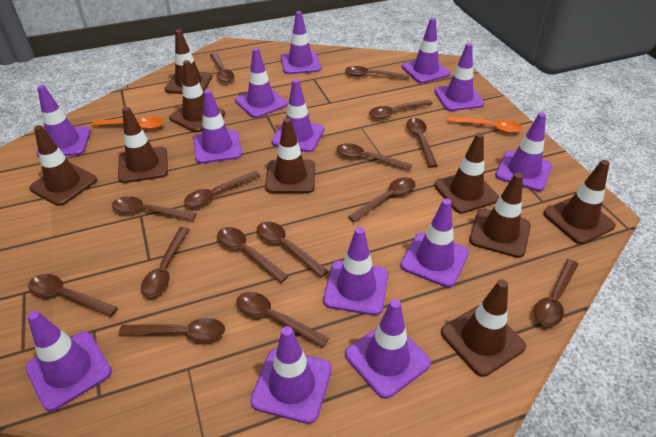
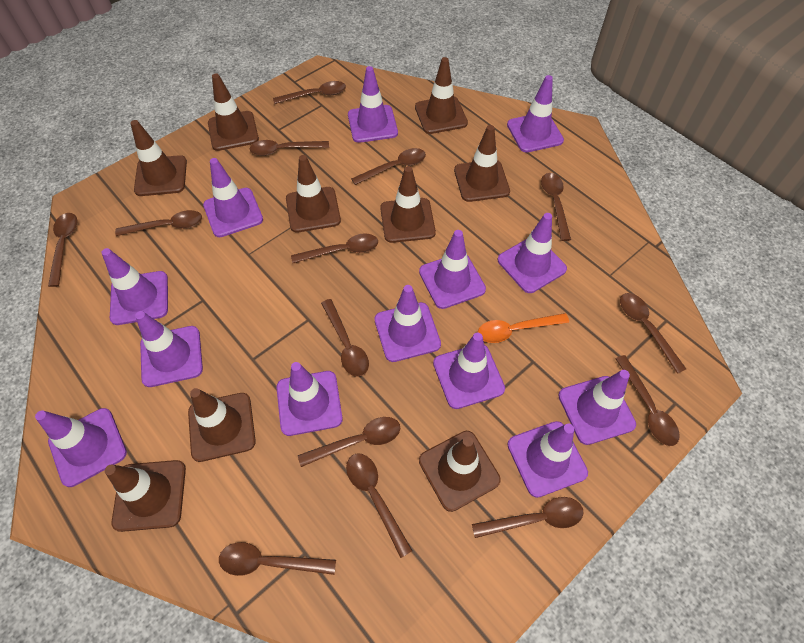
brown spoon: [28,274,117,317] [112,196,197,221] [119,318,225,342] [141,227,189,297] [184,171,260,207] [210,53,234,82] [217,227,289,283] [236,292,329,348] [257,221,328,278] [337,143,412,170] [345,66,410,80] [348,177,416,222] [369,100,433,119] [406,118,438,168] [534,259,579,327] = 15 -> [48,213,78,287] [115,210,202,236] [219,542,336,576] [250,140,329,156] [273,81,346,104] [291,233,378,263] [298,417,400,467] [321,299,369,377] [346,453,413,558] [351,148,426,185] [472,497,584,538] [541,173,571,241] [615,355,680,446] [620,293,686,374] = 14
orange spoon: [92,117,164,129] [447,116,522,133] = 2 -> [478,313,569,343] = 1

